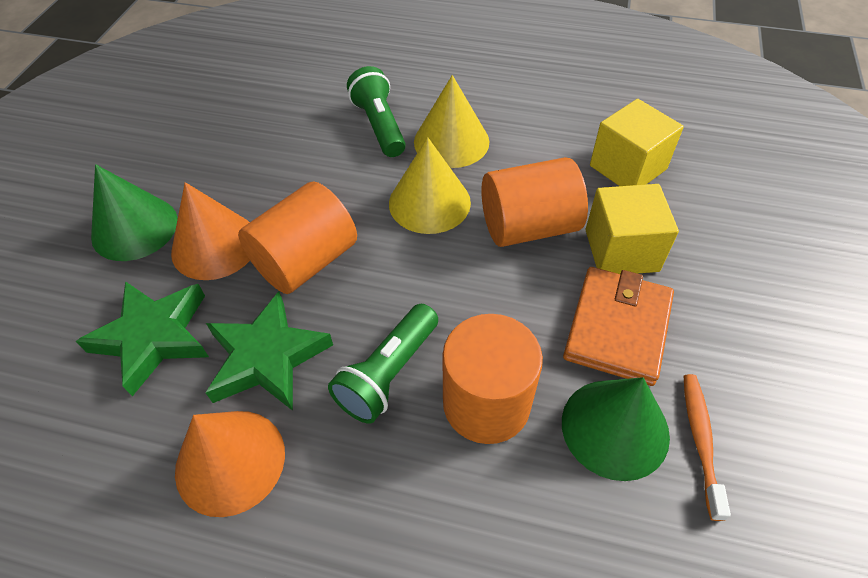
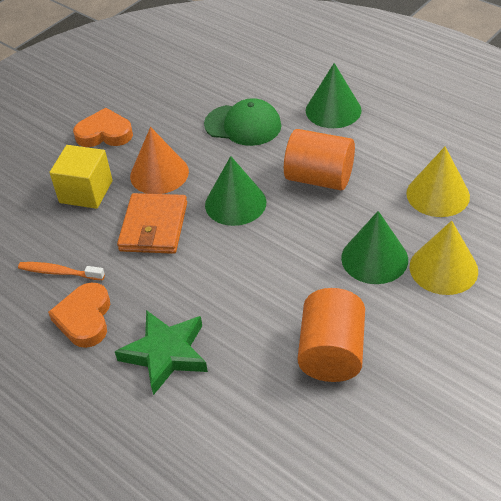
green cap: none = 0 -> [204,98,281,146] = 1
green cone: [91,164,178,261] [562,377,670,481] = 2 -> [205,156,266,226] [306,63,361,128] [341,211,408,284] = 3
green flashlight: [328,304,438,424] [347,66,406,157] = 2 -> none = 0
green star: [76,281,209,396] [206,291,333,411] = 2 -> [115,310,208,395] = 1
orange cone: [171,182,250,280] [175,411,285,517] = 2 -> [130,127,189,194] = 1
orange cylinder: [238,182,357,294] [442,314,543,444] [481,157,588,247] = 3 -> [284,129,355,190] [298,288,365,382] = 2
orange heart: none = 0 -> [48,282,110,348] [73,108,133,147] = 2
yellow cube: [586,184,679,274] [590,99,684,186] = 2 -> [49,145,113,209] = 1

